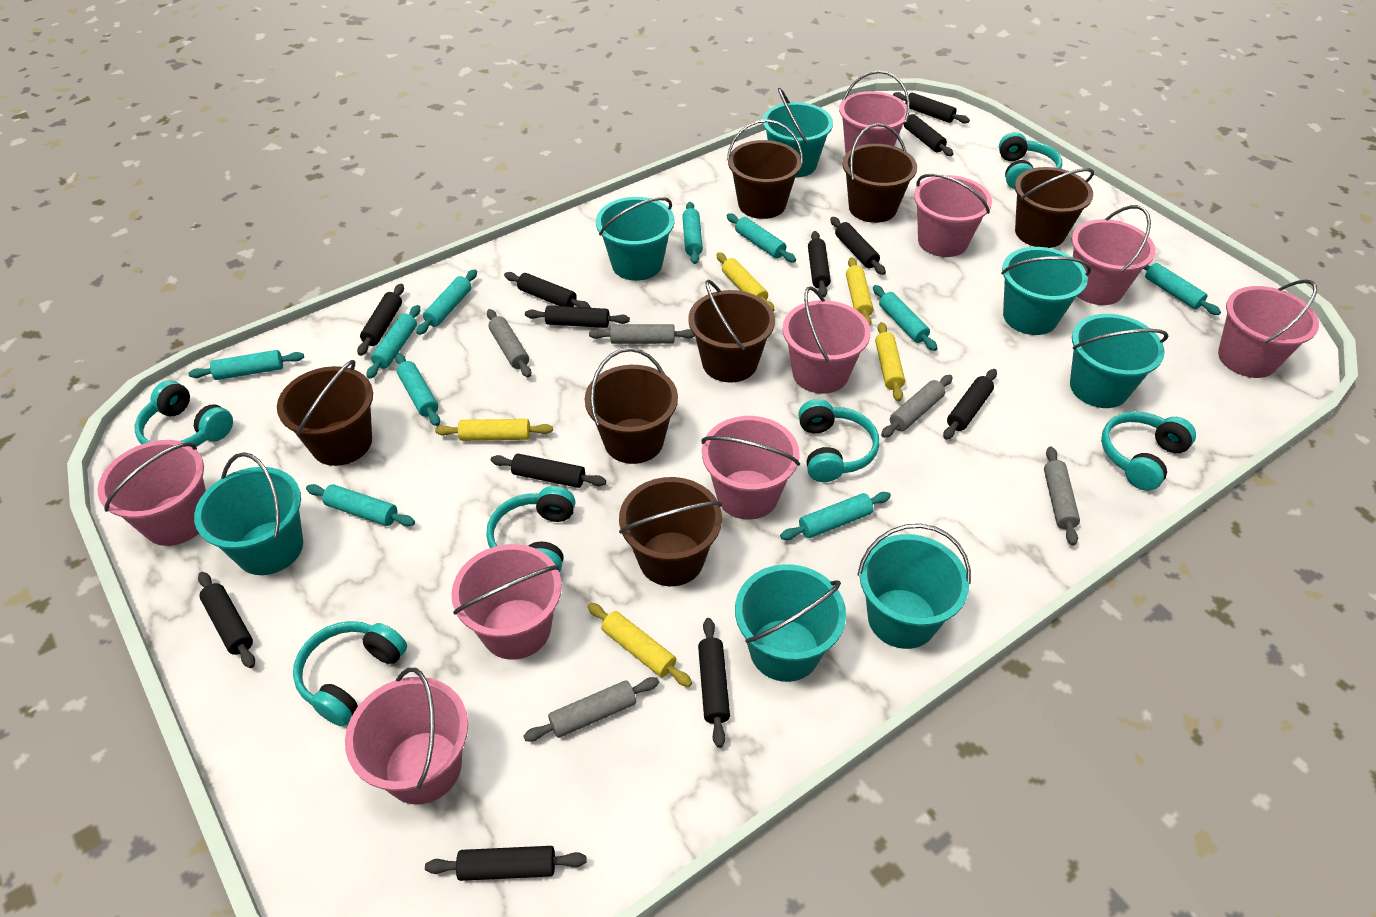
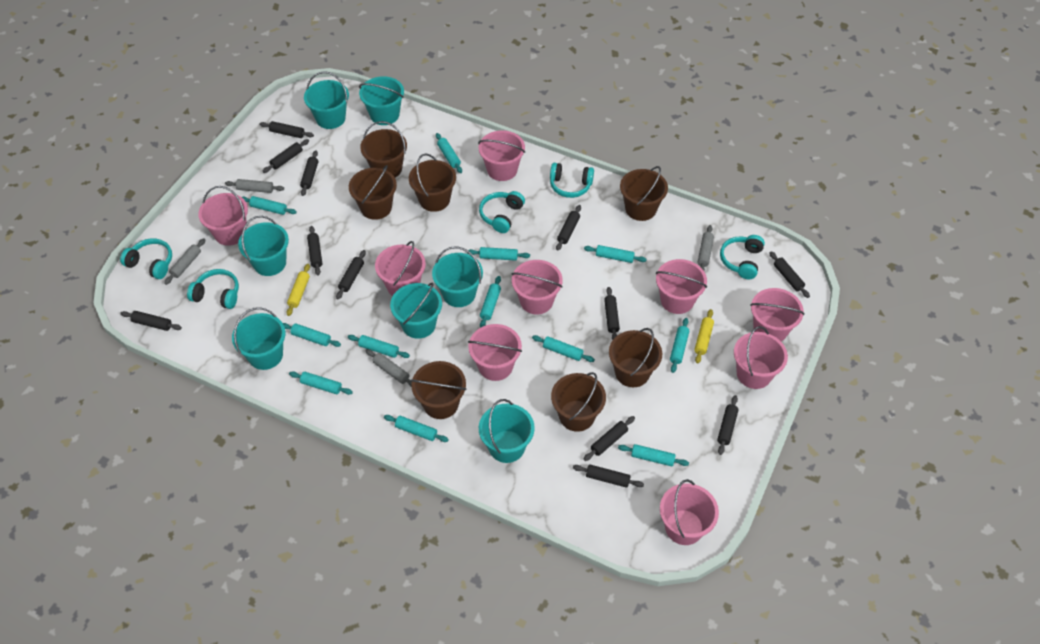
grey rolling pin: [487,309,532,378] [523,677,659,741] [589,324,695,344] [881,375,953,438] [1044,447,1080,546] = 5 -> [164,238,205,285] [225,179,284,193] [366,349,412,387] [698,225,714,271] = 4
turquoise headphones: [135,380,233,447] [293,621,407,726] [486,486,575,572] [798,399,879,482] [999,132,1062,189] [1101,411,1196,491] = 6 -> [120,238,172,279] [187,269,239,309] [479,191,525,233] [550,163,594,198] [720,235,765,279] = 5
turquoise rolling pin: [188,350,304,380] [306,484,415,526] [366,305,420,379] [395,353,440,426] [416,269,477,335] [682,202,703,264] [727,213,796,263] [780,492,891,540] [873,285,938,351] [1143,263,1221,315] = 10 -> [242,196,297,215] [283,323,341,347] [289,371,353,395] [348,335,410,358] [384,415,449,442] [436,133,462,173] [468,247,530,261] [480,276,501,328] [532,335,595,362] [584,245,647,263] [618,444,689,466] [670,318,689,373] = 12
yellow rolling pin: [435,419,553,441] [588,603,692,687] [716,252,775,311] [846,257,873,326] [875,322,905,402] = 5 -> [286,264,310,316] [694,309,714,363] = 2

